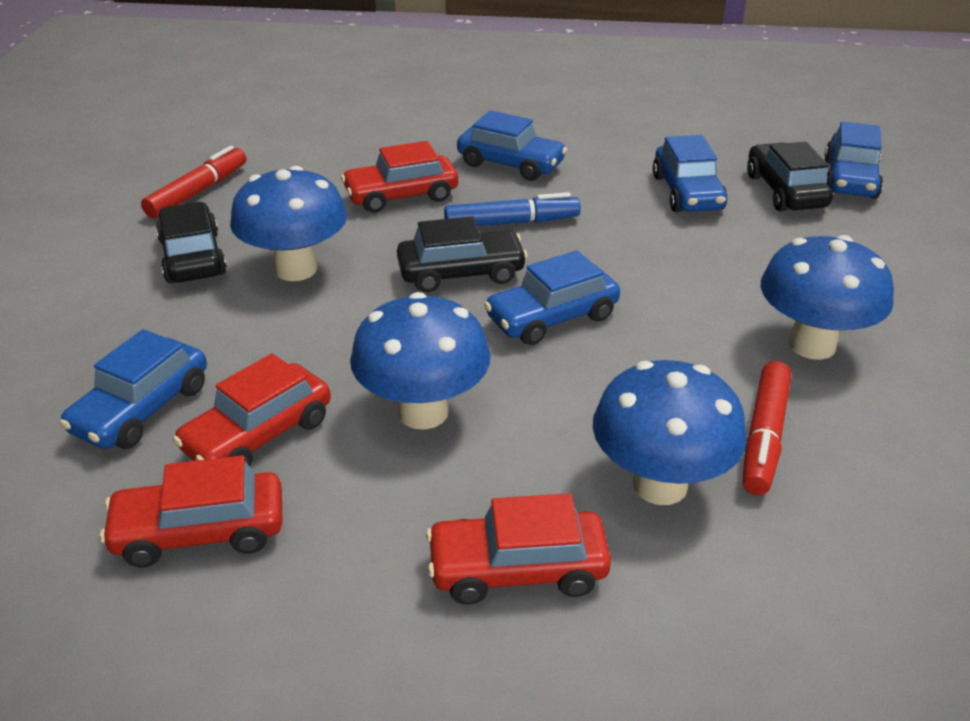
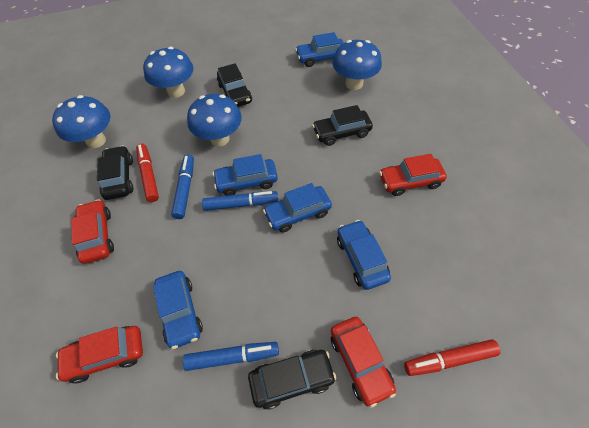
black car: [156,202,227,283] [397,216,528,292] [747,142,833,211] = 3 -> [97,145,134,200] [217,63,252,107] [248,350,336,410] [312,105,373,146] = 4
blue marker: [444,192,581,226] = 1 -> [171,154,194,219] [183,342,279,371] [202,191,278,211] = 3

